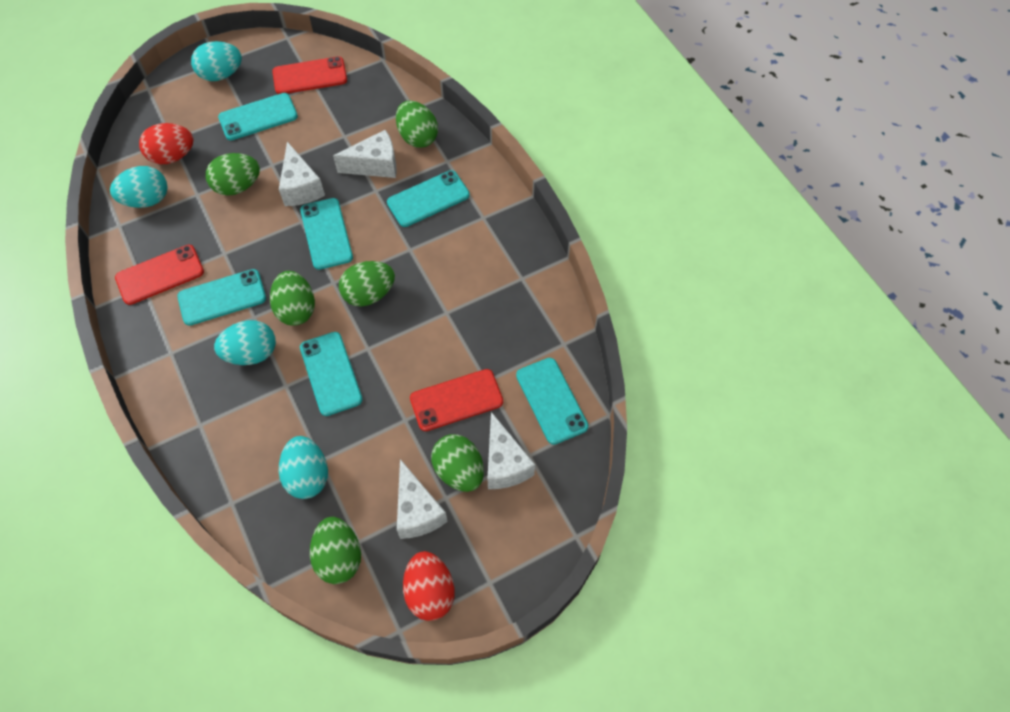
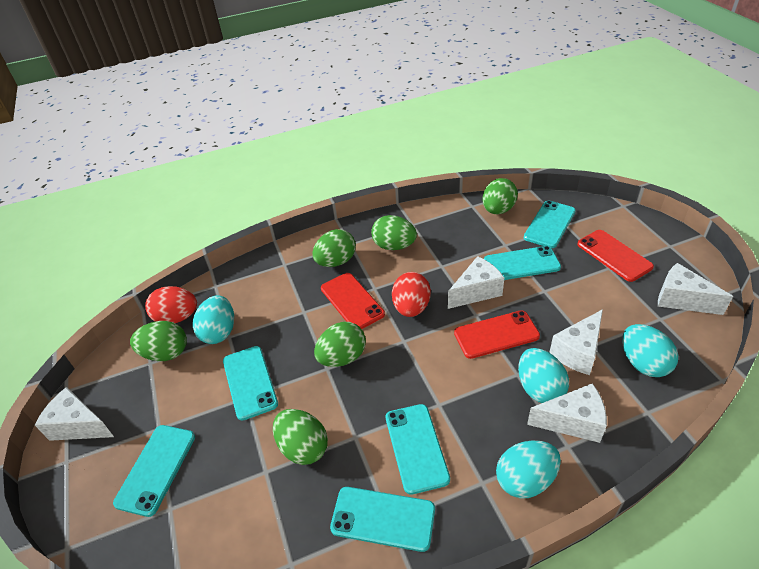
white cheese: [279,142,325,206] [333,130,397,178] [397,459,448,539] [487,412,535,489] = 4 -> [35,387,114,441] [448,256,504,309] [527,383,607,443] [549,309,603,375] [658,263,733,315] = 5

